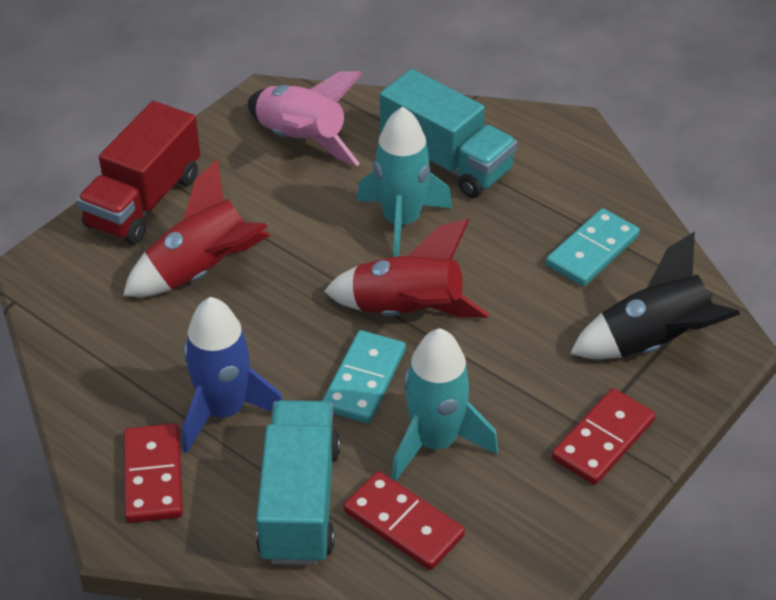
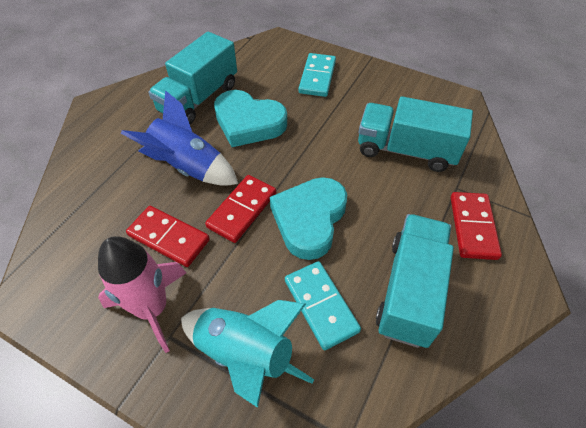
black rocket: [570,232,740,359] = 1 -> none = 0
red rocket: [123,159,270,297] [324,219,489,318] = 2 -> none = 0
red truck: [77,101,200,244] = 1 -> none = 0
turquoise heart: none = 0 -> [214,90,287,147] [270,177,347,260] = 2
turquoise rocket: [356,107,452,257] [391,328,498,481] = 2 -> [181,300,314,408] = 1
turquoise truck: [256,400,340,565] [380,69,517,198] = 2 -> [148,32,237,125] [358,96,473,172] [376,214,454,348] = 3

